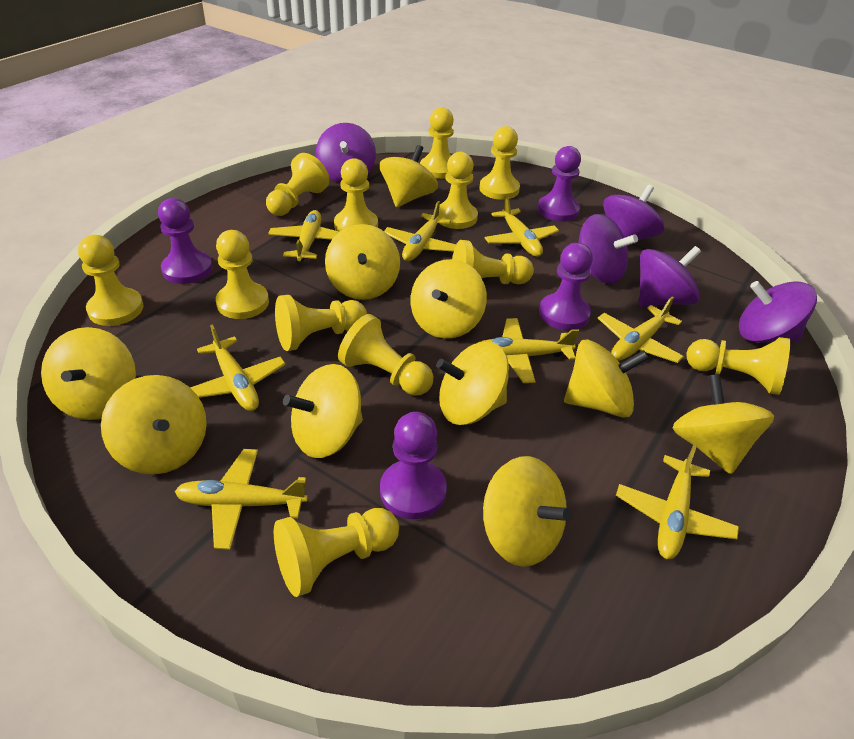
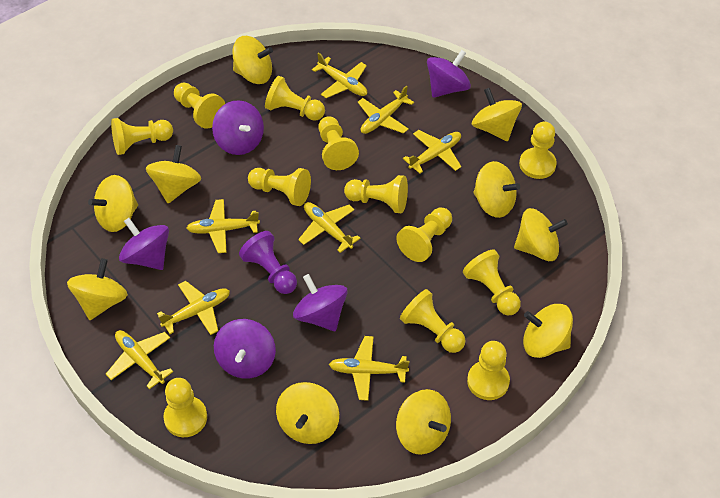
purple pawn: [158,198,213,284] [380,412,447,519] [537,146,581,221] [539,243,593,330] = 4 -> [239,231,297,294] = 1

